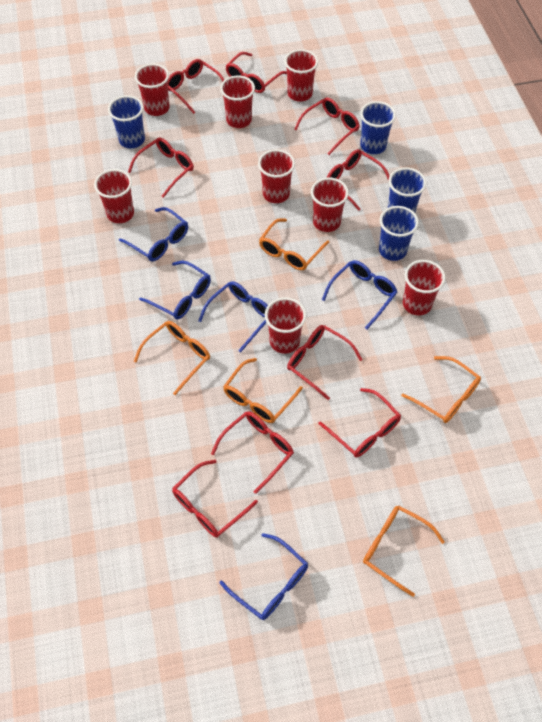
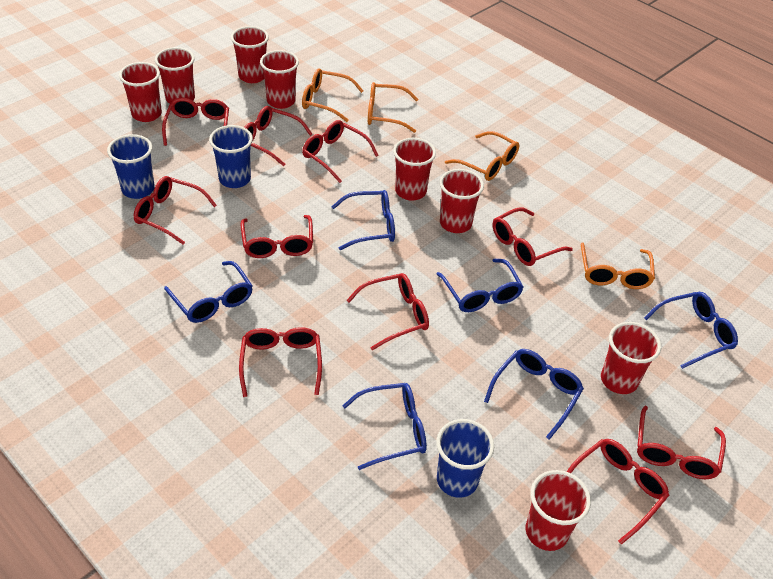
blue cup: [108,95,145,149] [360,101,396,154] [379,206,419,261] [388,167,426,213] = 4 -> [107,134,155,199] [209,125,253,188] [436,419,494,498] = 3
blue glasses: [119,207,188,261] [139,261,211,320] [198,281,268,352] [219,533,308,620] [322,260,397,329] = 5 -> [164,261,253,323] [331,190,395,250] [342,383,427,470] [437,259,523,312] [484,349,584,440] [644,292,738,369] = 6
orange glasses: [134,321,210,395] [223,358,303,423] [259,218,329,270] [363,506,445,597] [401,356,481,423] = 5 -> [302,68,363,122] [368,82,418,133] [445,131,519,181] [581,243,655,289] = 4
red glasses: [128,137,194,198] [168,59,224,114] [172,460,258,538] [211,411,294,494] [226,52,287,93] [287,325,363,400] [294,98,360,155] [319,388,401,457] [327,149,390,211] = 9 -> [134,176,217,245] [162,98,229,146] [239,327,322,397] [241,215,313,258] [244,106,312,166] [302,120,379,183] [347,273,429,350] [493,207,573,266] [567,439,669,545] [637,406,726,479] = 10

